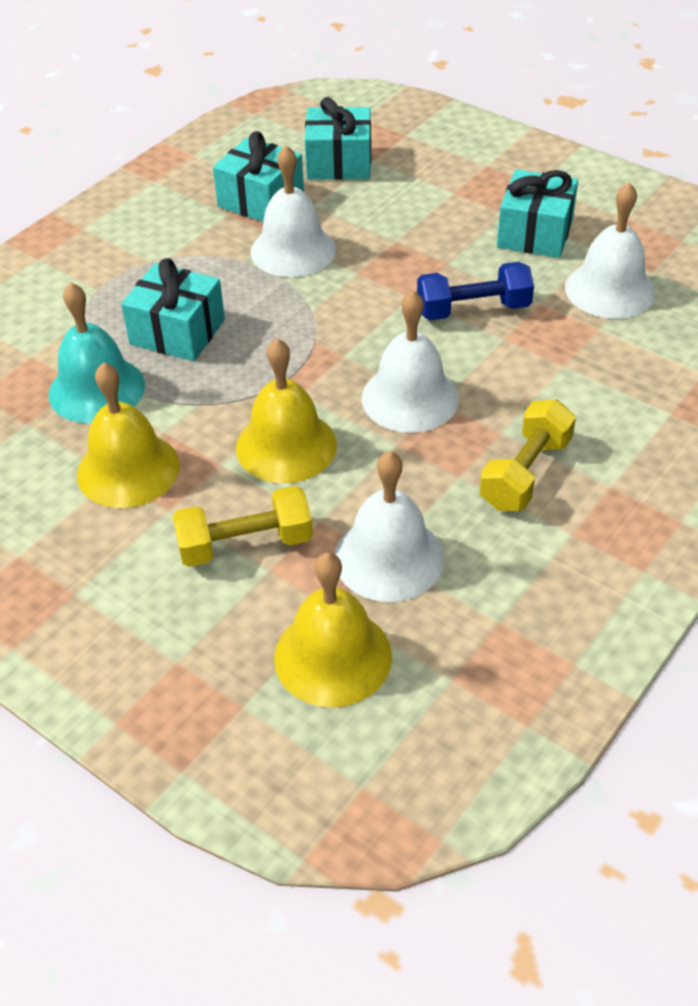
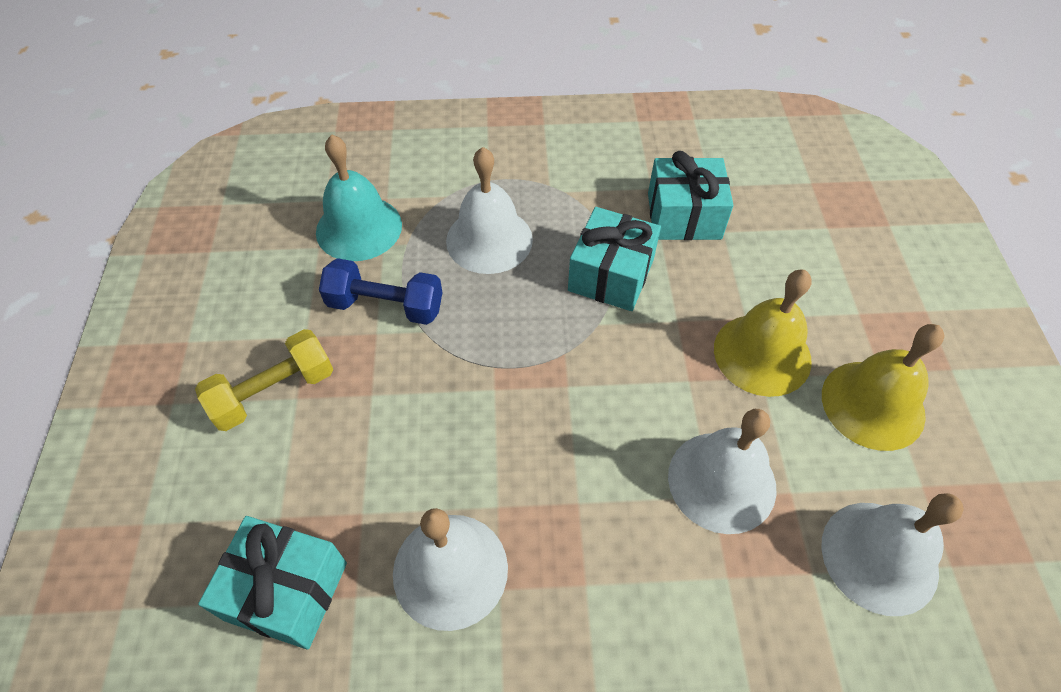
turquoise gift: [121,258,225,361] [213,131,304,222] [305,97,371,180] [497,169,578,258] = 4 -> [198,516,347,650] [568,207,661,311] [648,151,733,240] = 3
yellow bell: [77,362,180,508] [236,338,337,483] [274,552,392,707] = 3 -> [714,269,812,397] [822,324,944,451] = 2
yellow dumbbell: [172,486,313,567] [479,399,576,511] = 2 -> [195,329,333,431] = 1

